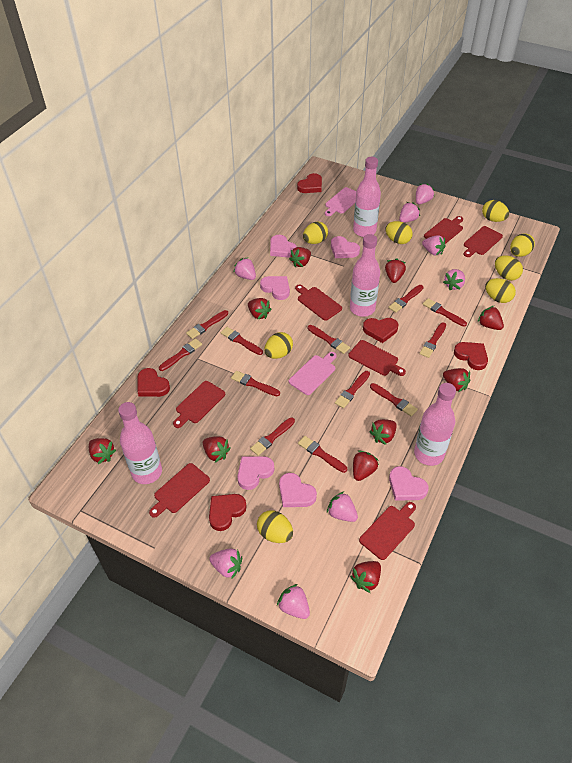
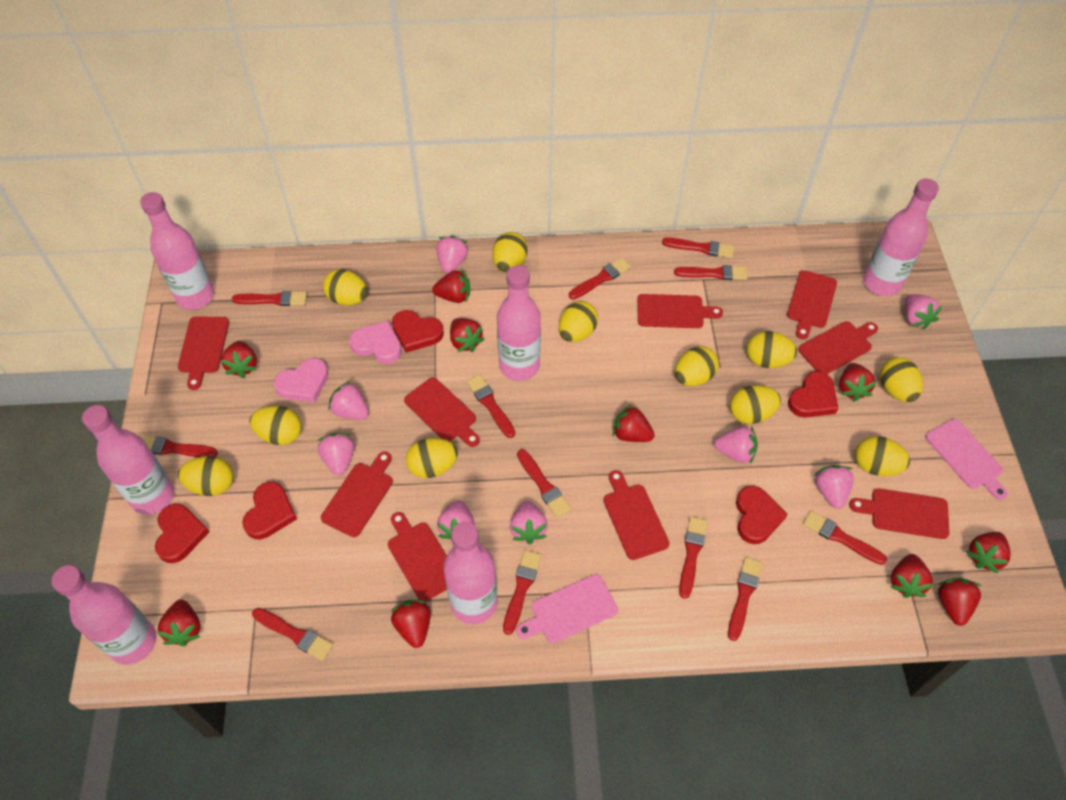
pink bottle: [118,402,162,484] [350,234,380,317] [353,157,381,237] [414,383,456,466] = 4 -> [51,565,156,665] [82,405,174,515] [140,192,214,310] [443,522,497,624] [497,265,541,381] [863,179,939,296] = 6
pink heart: [237,456,274,490] [260,276,290,300] [270,235,297,257] [279,473,317,507] [331,236,360,258] [389,466,428,501] = 6 -> [274,358,328,403] [349,321,402,364] = 2
red cutting board: [149,463,210,518] [173,381,225,428] [295,284,342,321] [348,340,406,376] [359,502,416,560] [424,216,463,244] [464,226,503,257] = 7 -> [178,316,229,390] [321,451,393,537] [388,512,447,601] [404,377,480,447] [603,470,670,560] [637,294,723,328] [787,270,837,339] [798,321,878,374] [849,488,949,539] = 9
yellow egg: [257,510,293,543] [265,332,293,359] [303,222,328,244] [385,221,413,244] [482,200,509,222] [485,278,516,303] [495,255,523,281] [510,233,535,257] = 8 -> [178,456,234,496] [249,406,302,445] [323,269,368,306] [406,438,458,478] [492,232,528,272] [559,301,598,342] [675,346,719,386] [730,385,781,424] [747,331,797,368] [855,436,910,476] [880,357,923,402] = 11

